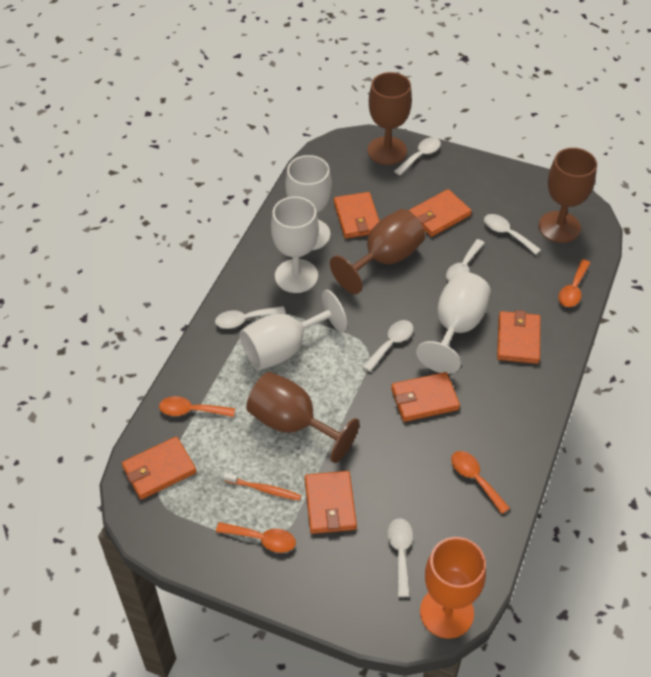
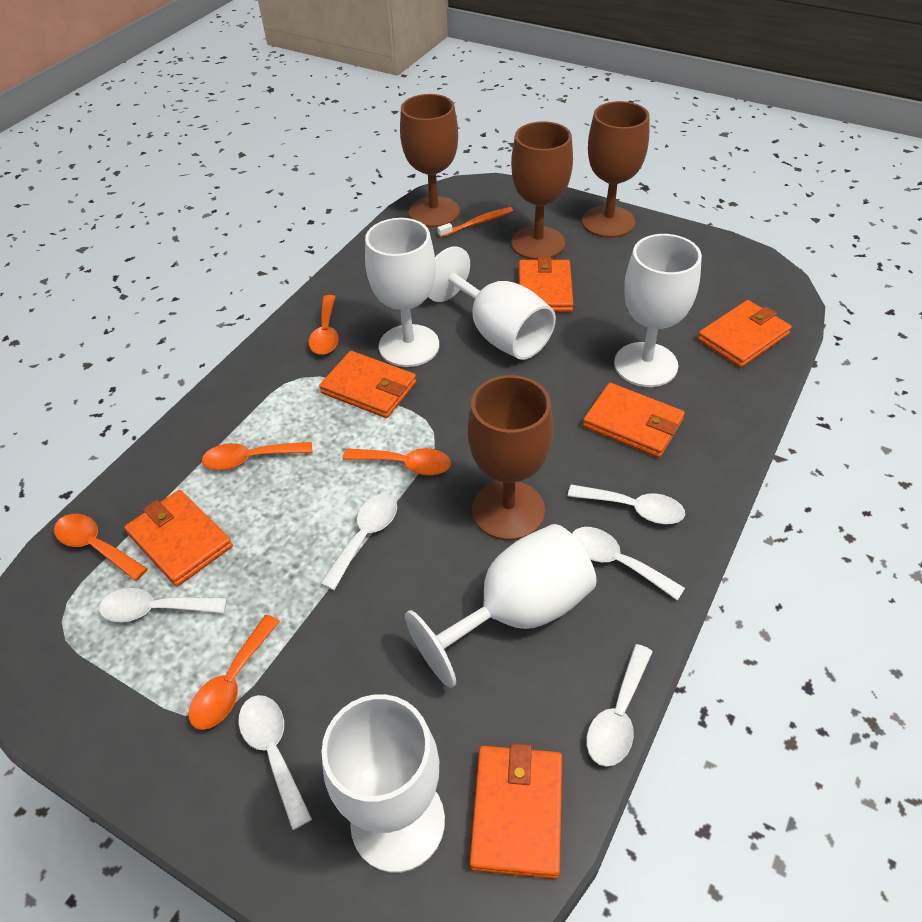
orange goblet: [420,537,486,639] = 1 -> none = 0
orange spoon: [159,396,235,417] [216,522,296,553] [451,451,510,514] [558,259,590,307] = 4 -> [54,514,147,581] [189,615,280,730] [202,442,313,470] [309,295,339,355] [343,448,451,476] = 5
white goblet: [240,290,347,370] [271,196,319,293] [285,155,332,250] [416,272,491,374] = 4 -> [322,694,445,873] [365,218,439,367] [405,524,597,688] [428,246,556,360] [614,234,702,387] = 5

